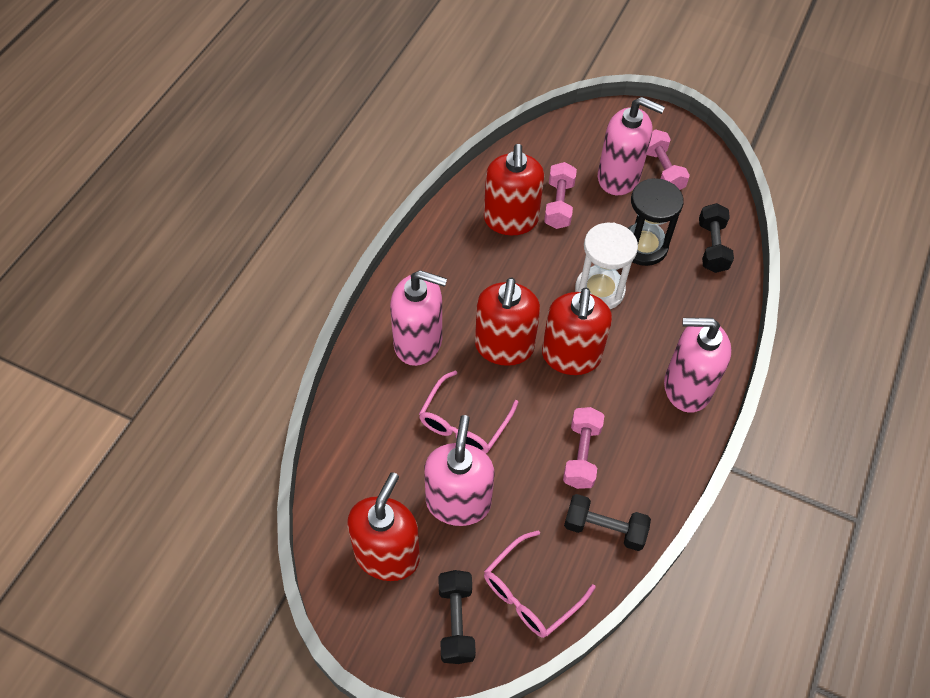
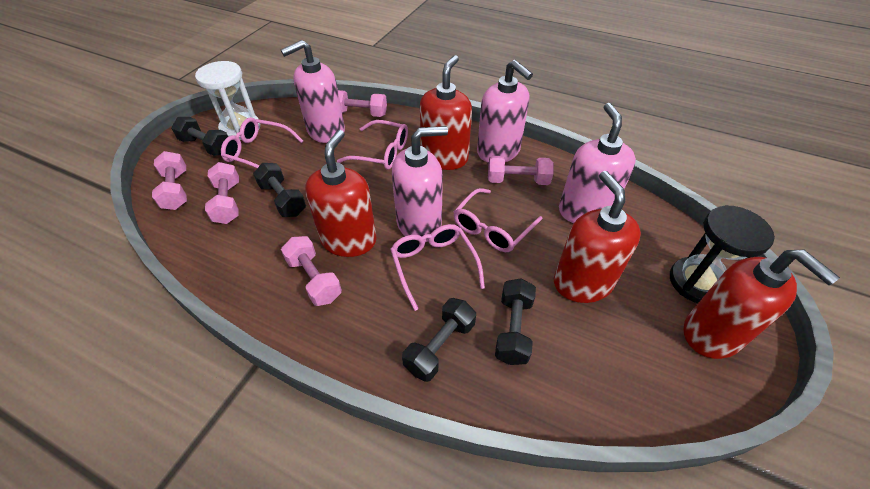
black dumbbell: [438,570,476,664] [564,494,651,551] [699,203,734,273] = 3 -> [171,117,228,156] [253,163,306,217] [402,298,476,382] [495,278,536,365] = 4
pink dumbbell: [544,162,577,229] [563,407,604,489] [647,129,690,190] = 3 -> [152,151,187,210] [205,162,239,224] [281,236,342,306] [338,90,387,117] [488,156,554,185] = 5
pink glasses: [419,371,518,453] [484,530,596,638] = 2 -> [221,117,303,168] [337,120,408,169] [390,224,485,311] [453,188,542,252] = 4

